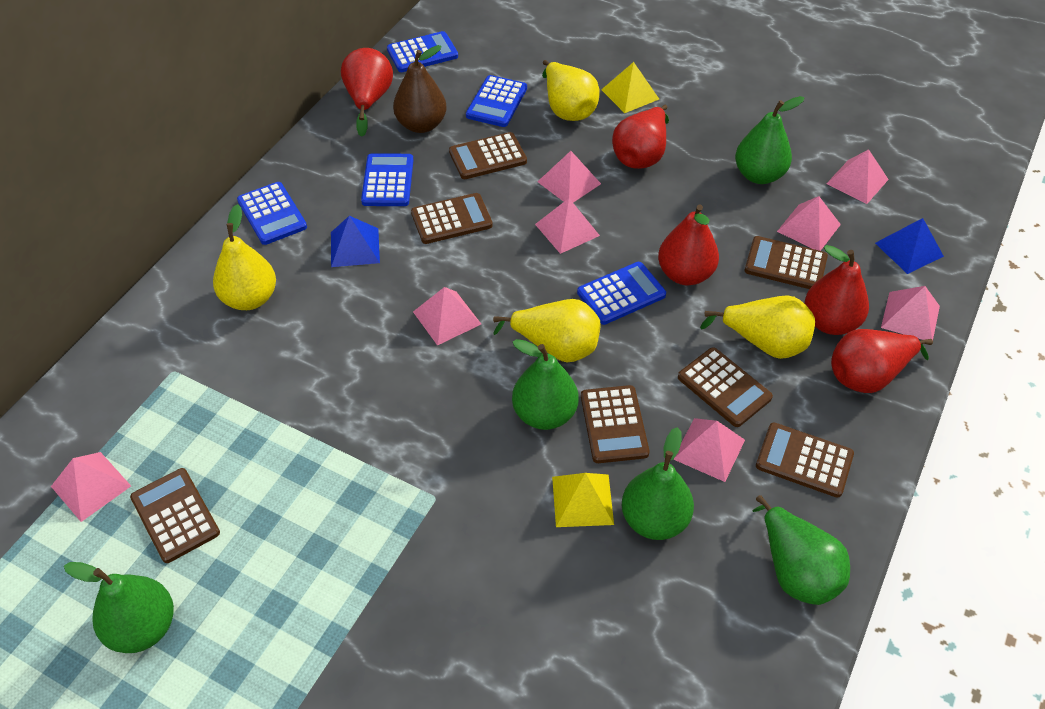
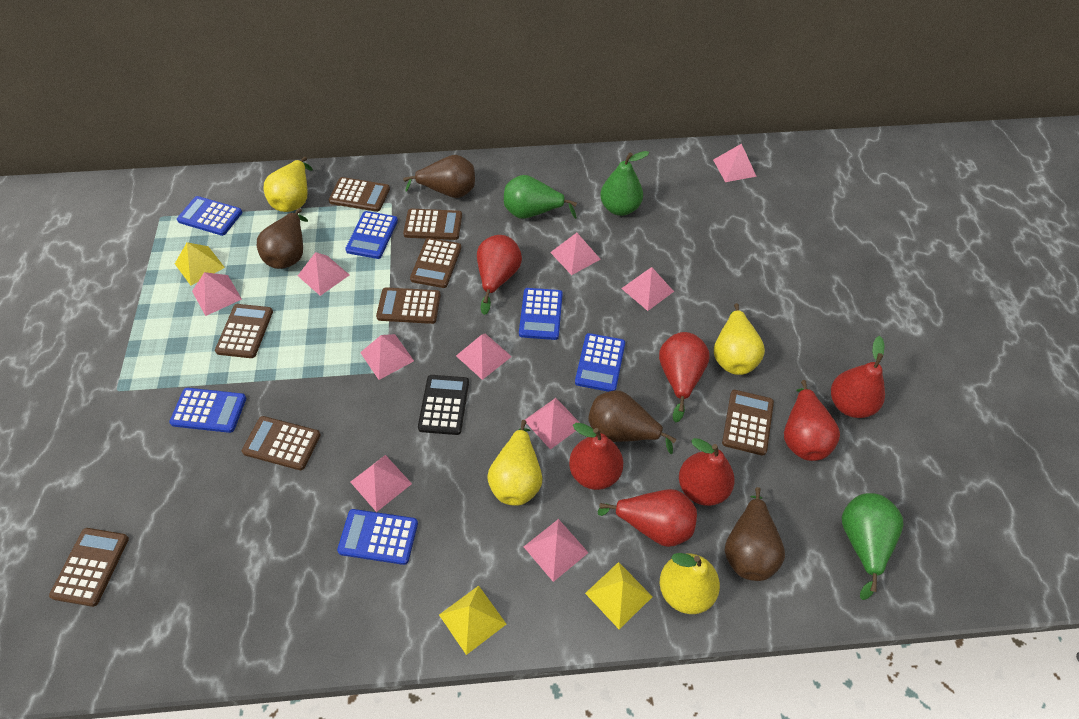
black calculator: none = 0 -> [418,375,469,435] = 1
blue calculator: [237,182,307,245] [361,153,414,206] [387,31,458,72] [466,75,527,127] [577,262,666,325] = 5 -> [169,388,246,433] [177,196,242,236] [337,509,418,565] [345,211,398,259] [519,288,563,340] [575,333,625,392] = 6
blue pyramid: [331,216,380,267] [875,218,944,274] = 2 -> none = 0
brown calculator: [130,468,220,563] [411,193,493,244] [449,132,527,179] [581,385,650,463] [678,347,773,427] [745,236,828,289] [756,423,854,498] = 7 -> [49,528,129,607] [215,304,273,358] [242,416,321,470] [329,177,390,212] [376,287,441,324] [403,209,462,240] [410,238,461,288] [722,390,774,456] = 8
brown pear: [393,45,447,133] = 1 -> [257,208,308,269] [403,155,475,198] [588,391,676,454] [725,487,785,581] = 4
green pear: [64,562,174,653] [512,339,579,430] [622,427,694,540] [735,96,804,184] [752,495,850,605] = 5 -> [504,175,577,219] [600,151,649,216] [842,493,903,600] = 3
pink pyramid: [51,452,131,522] [413,287,481,345] [535,198,600,254] [537,151,601,202] [673,418,745,482] [777,196,841,251] [826,149,889,204] [881,286,940,340] = 8 -> [192,272,242,316] [298,252,349,296] [351,455,412,512] [360,334,414,380] [456,333,512,380] [524,519,589,582] [525,398,580,450] [550,233,601,275] [621,267,674,311] [713,144,757,182] = 10
red pear: [341,48,393,137] [612,105,669,169] [658,204,719,285] [804,245,869,335] [831,329,933,393] = 5 -> [477,235,522,315] [569,423,623,490] [598,489,697,547] [659,332,710,423] [679,438,735,506] [784,380,840,461] [831,336,885,418] = 7
yellow pyramid: [552,473,614,527] [601,62,659,113] = 2 -> [175,242,225,285] [439,586,506,655] [585,562,653,629] = 3

